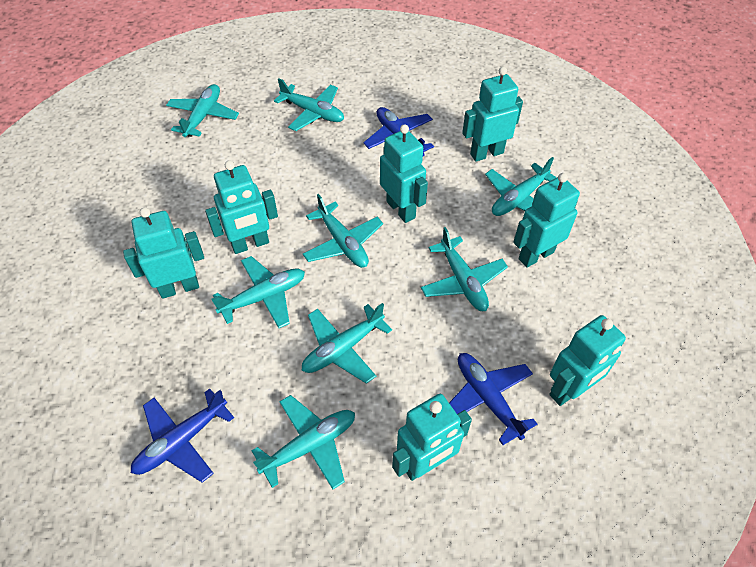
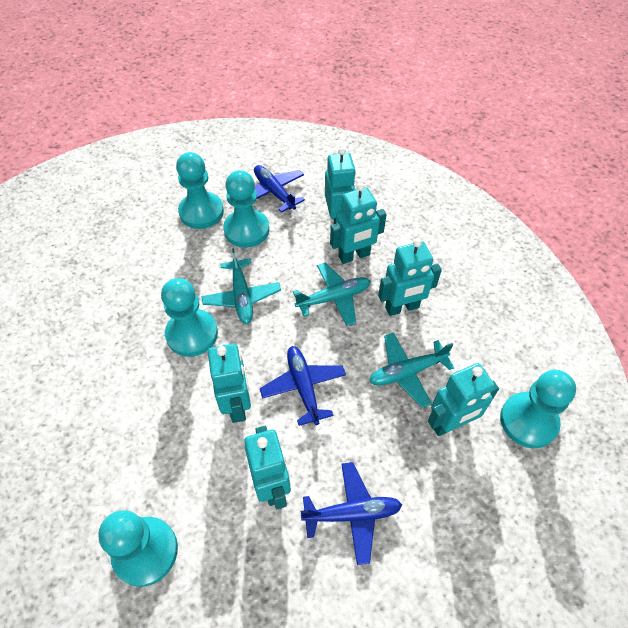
turquoise pawn: none = 0 -> [98,510,178,587] [161,278,218,357] [176,152,224,229] [223,170,269,248] [500,370,576,448] = 5
turquoise plane: [166,84,239,137] [211,256,305,328] [251,395,355,489] [274,78,344,131] [302,303,392,384] [303,194,383,268] [421,227,508,311] [485,157,557,216] = 8 -> [201,248,281,324] [293,262,371,326] [369,332,454,408] = 3
turquoise robot: [123,207,204,299] [205,160,278,254] [380,124,428,223] [392,394,472,481] [462,67,523,162] [513,173,580,267] [550,315,626,406] = 7 -> [208,344,251,423] [244,426,291,509] [325,147,356,224] [330,183,387,264] [378,238,442,316] [428,363,499,436] = 6

